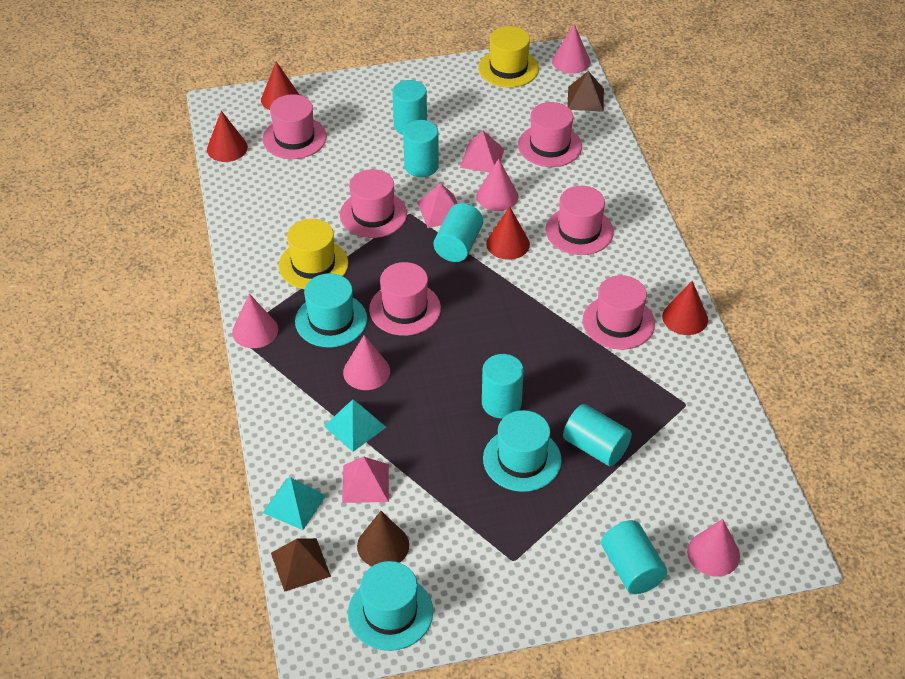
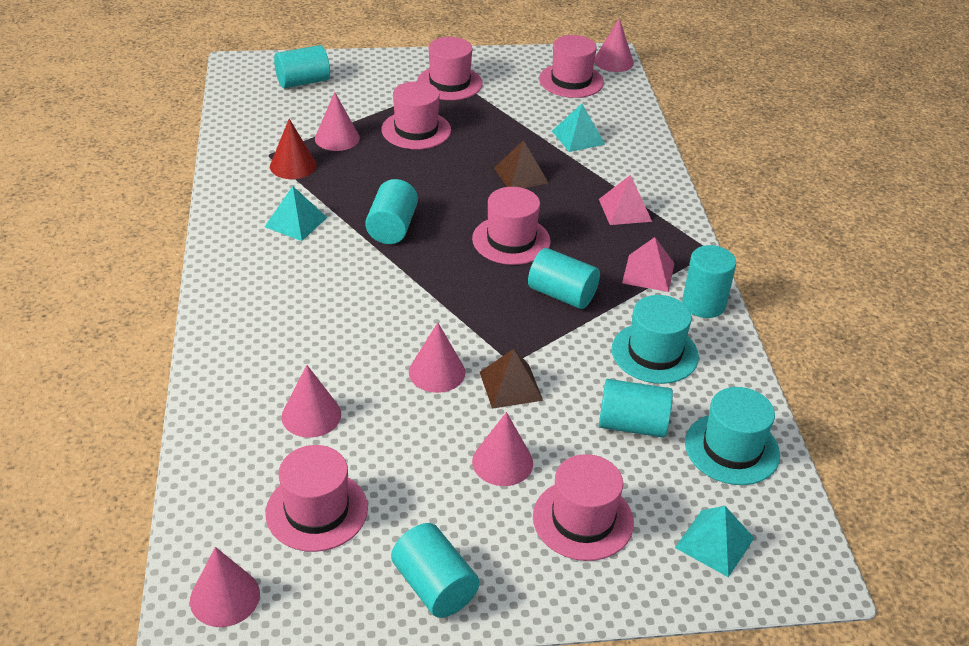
brown cone: [357,511,409,566] = 1 -> none = 0
pink cone: [232,294,278,348] [343,335,390,390] [476,159,518,211] [552,24,590,74] [687,519,740,576] = 5 -> [190,547,260,627] [281,365,341,437] [315,92,360,151] [409,322,465,393] [472,412,533,486] [594,18,634,72] = 6
pink pyramid: [342,456,389,503] [417,183,458,228] [460,130,504,172] = 3 -> [599,175,652,225] [622,237,674,292] = 2
red cone: [207,111,248,162] [261,61,299,110] [486,206,530,260] [662,281,708,335] = 4 -> [270,119,317,179] = 1
turquoise hat: [295,273,367,348] [348,561,433,651] [483,410,562,492] = 3 -> [612,295,699,384] [685,387,780,485] = 2
turquoise pyramid: [263,477,326,530] [324,399,386,452] = 2 -> [265,186,327,241] [552,104,605,152] [675,506,754,577] = 3
yellow hat: [279,219,348,289] [478,26,539,88] = 2 -> none = 0

